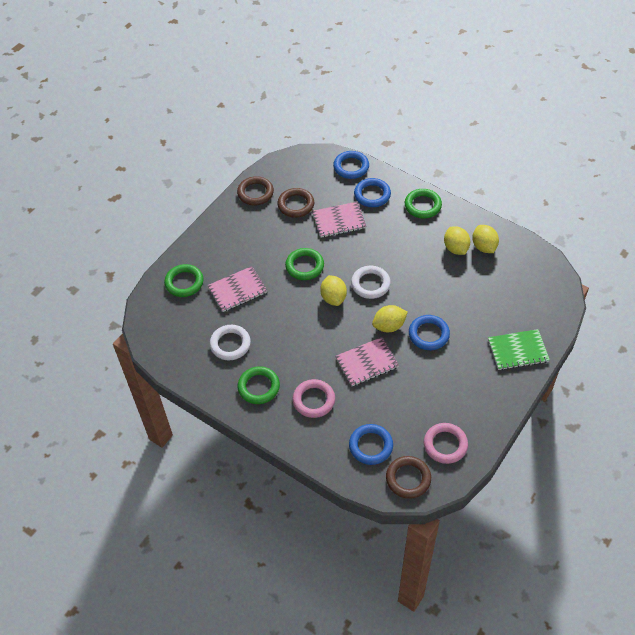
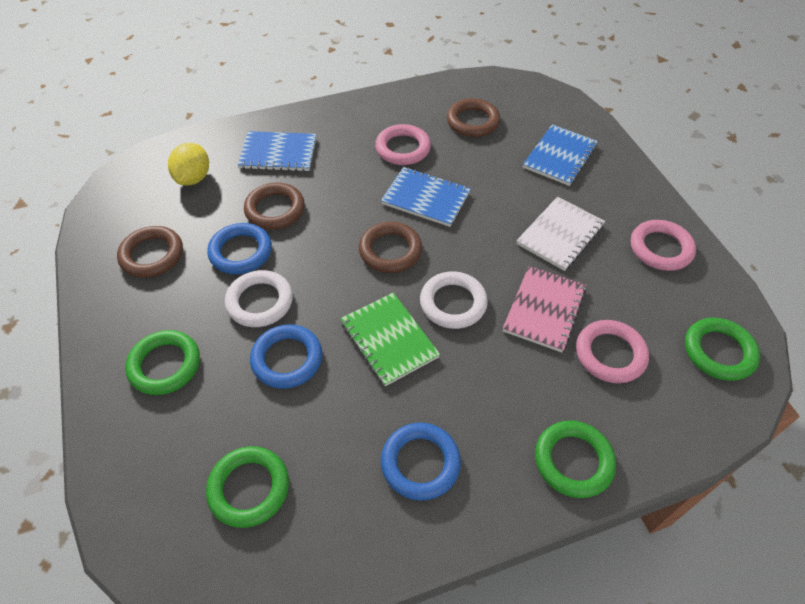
blue notebook: none = 0 -> [238,131,316,172] [381,167,471,227] [523,124,598,186] = 3
blue ring: [333,151,369,179] [349,424,393,465] [354,178,391,207] [409,315,450,350] = 4 -> [207,223,272,274] [250,324,322,389] [381,423,461,501] = 3
brown ring: [237,176,274,206] [277,188,314,218] [386,456,431,499] = 3 -> [117,226,183,278] [244,183,305,229] [359,222,422,273] [447,99,500,137] = 4
pink notebook: [208,266,268,312] [312,201,366,238] [335,337,399,386] = 3 -> [503,266,587,352] = 1
pink ring: [292,379,335,418] [424,423,468,464] = 2 -> [375,124,431,165] [576,320,649,383] [631,220,696,271] = 3
white notebook: none = 0 -> [516,196,605,271] = 1
yellow lemon: [320,275,347,306] [372,305,408,332] [444,226,470,255] [472,225,499,253] = 4 -> [168,143,209,185] = 1

